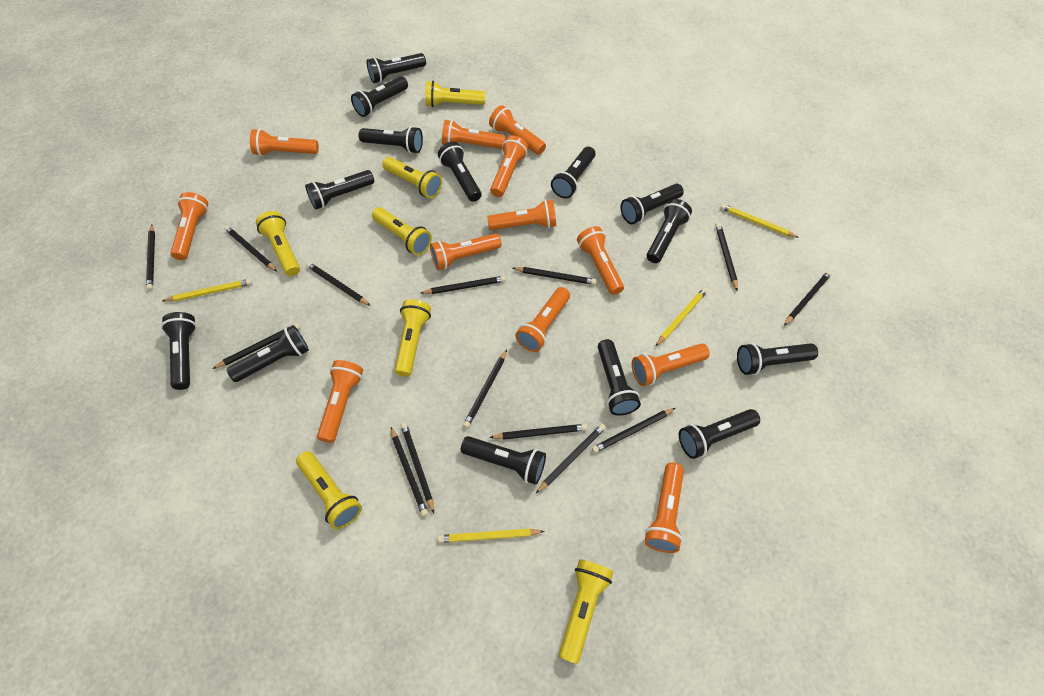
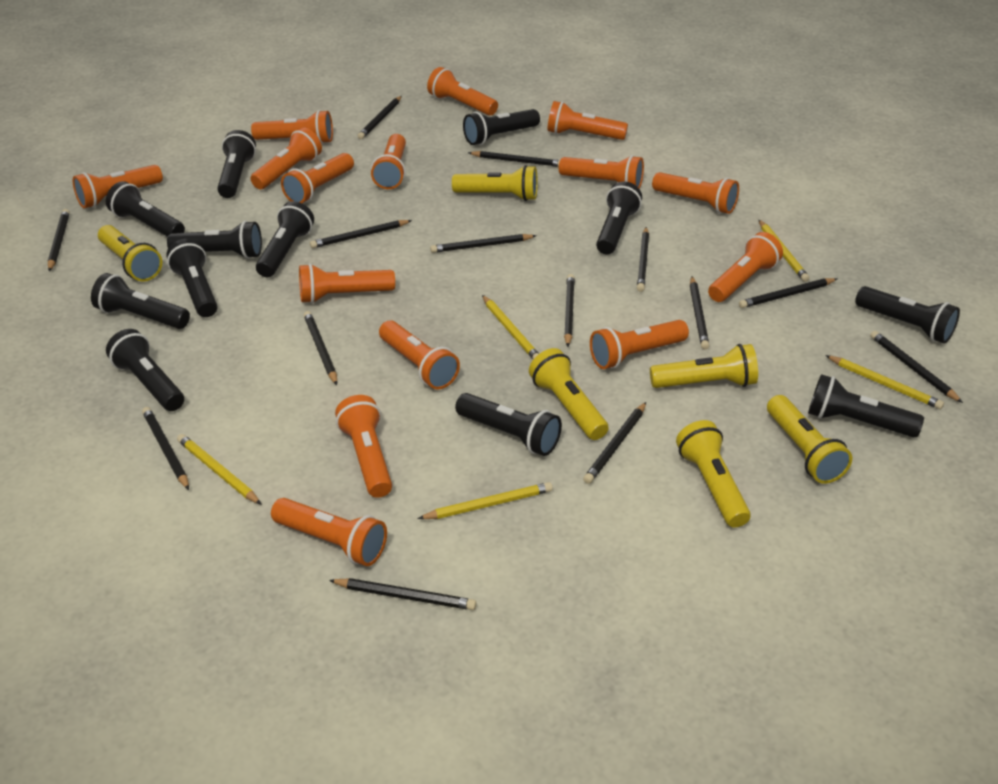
black flashlight: [161,312,197,390] [227,325,309,382] [305,170,374,209] [351,76,408,117] [358,126,423,154] [367,53,426,83] [438,142,482,202] [461,436,546,485] [551,147,595,198] [598,339,641,416] [620,184,684,224] [647,199,692,263] [679,409,760,459] [737,343,818,375] = 14 -> [91,273,190,329] [106,181,185,237] [106,329,184,411] [166,239,218,317] [167,221,262,259] [217,130,256,198] [256,201,314,277] [455,393,562,456] [463,109,540,145] [596,181,642,255] [808,374,924,438] [855,286,960,343] = 12
orange flashlight: [171,192,208,260] [250,129,319,156] [317,360,363,443] [430,233,502,270] [442,120,506,149] [487,200,556,230] [489,105,546,155] [490,136,528,197] [515,287,570,352] [577,226,624,295] [632,343,710,386] [645,463,684,553] = 12 -> [73,165,163,208] [251,110,333,144] [251,127,322,189] [271,498,387,566] [281,153,354,203] [299,264,395,303] [335,395,392,498] [371,134,406,189] [379,321,460,390] [427,67,498,116] [547,101,628,140] [559,155,644,189] [590,320,689,369] [652,172,739,214] [708,232,783,302] = 15
yellow flashlight: [256,211,300,276] [296,451,362,529] [372,207,432,255] [383,157,442,198] [395,299,431,377] [426,81,485,107] [559,559,613,664] = 7 -> [98,225,162,282] [452,165,538,201] [529,348,609,440] [650,344,758,388] [676,420,751,528] [767,395,852,484] = 6
yellow pencil: [162,279,252,302] [438,529,545,543] [656,288,708,346] [720,204,799,238] = 4 -> [177,434,262,505] [418,482,553,519] [482,295,539,359] [759,220,810,282] [825,355,944,410] = 5

